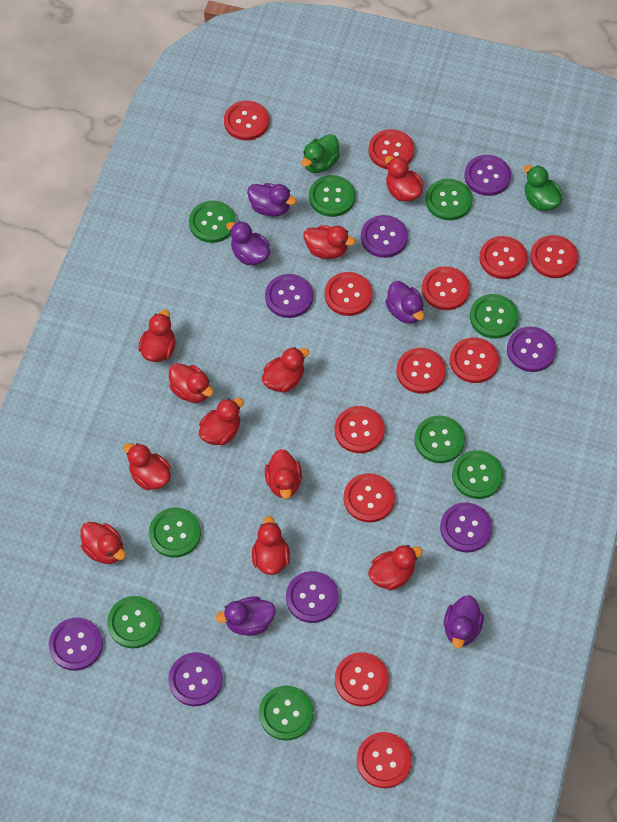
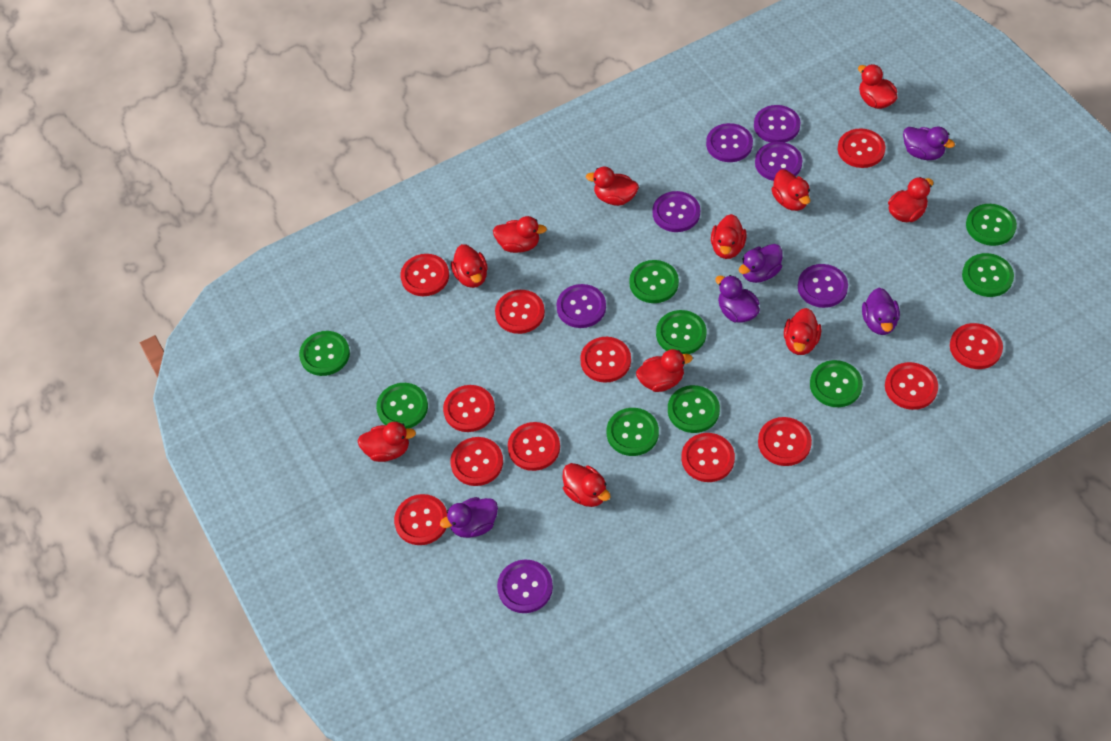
green duck: [301,134,340,173] [524,165,562,211] = 2 -> none = 0
purple button: [49,618,103,671] [168,652,223,706] [265,274,313,318] [286,571,339,623] [361,215,408,258] [440,502,492,552] [465,155,511,196] [507,326,556,372] = 8 -> [497,559,553,613] [556,284,606,328] [653,191,700,232] [706,123,753,162] [754,105,801,143] [755,142,802,181] [798,264,848,308] = 7

